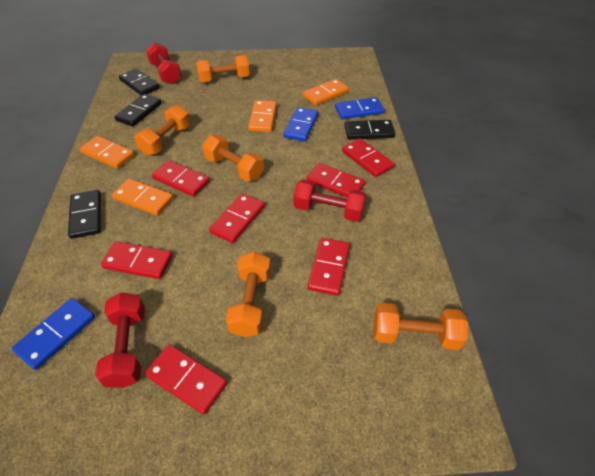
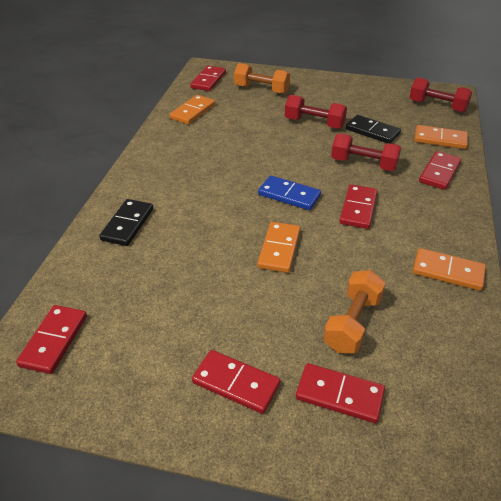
black domino: [68,190,101,239] [114,94,162,127] [119,69,160,95] [344,120,396,140] = 4 -> [99,199,153,246] [346,115,401,143] = 2
blue domino: [12,298,95,370] [283,107,318,142] [335,97,384,119] = 3 -> [258,175,321,210] = 1
orange dumbbell: [134,105,191,155] [196,55,250,82] [202,135,264,181] [226,251,271,337] [374,303,468,350] = 5 -> [234,63,290,94] [323,270,386,353] = 2
red domino: [101,241,173,279] [145,344,227,415] [152,160,210,197] [209,193,265,243] [307,163,365,197] [308,238,350,296] [342,138,394,177] = 7 -> [16,305,87,374] [190,65,226,91] [192,350,281,414] [296,363,385,423] [340,184,377,229] [419,151,461,190] = 6

